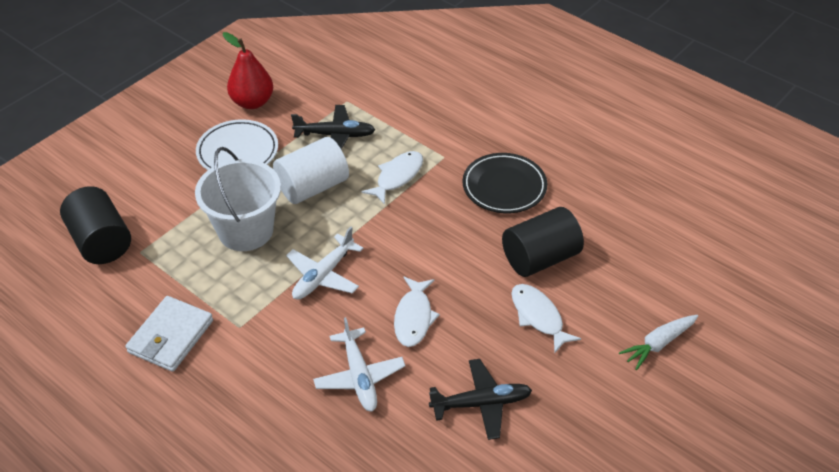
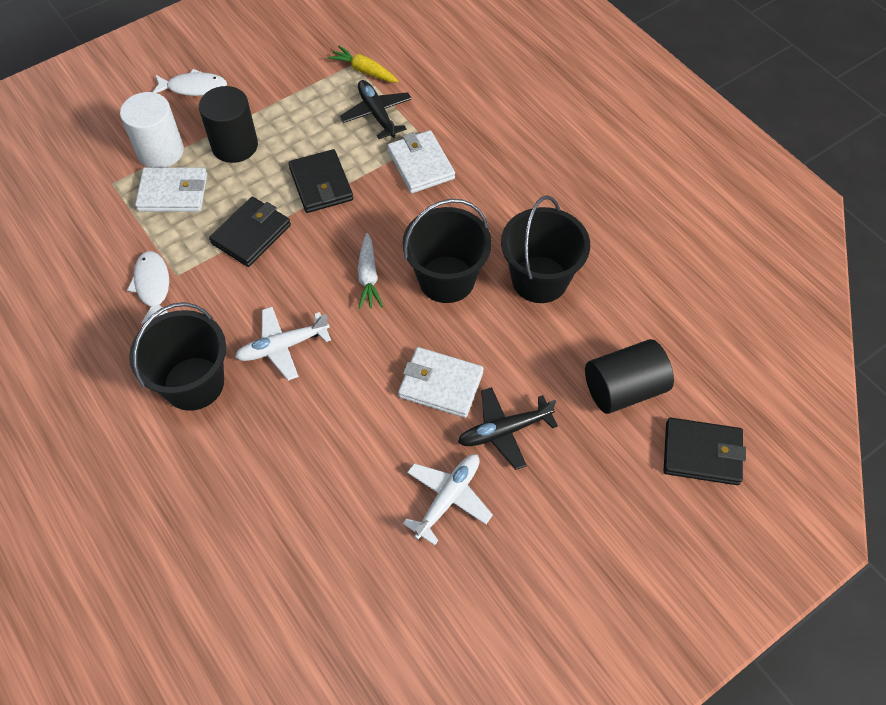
black bucket: none = 0 -> [129,302,226,411] [402,199,492,303] [501,196,590,303] = 3
black plate: [462,153,547,213] = 1 -> none = 0
black wallet: none = 0 -> [209,197,291,267] [288,149,353,213] [664,418,746,485] = 3
red pear: [223,32,273,109] = 1 -> none = 0
white bucket: [195,147,281,251] = 1 -> none = 0
white fish: [361,151,423,205] [394,277,440,347] [511,284,581,353] = 3 -> [127,251,169,324] [153,69,227,96] = 2
white plate: [196,119,278,170] = 1 -> none = 0
white wallet: [125,296,213,372] = 1 -> [135,167,207,212] [387,130,455,193] [398,347,484,418] = 3
yellow carrot: none = 0 -> [327,45,399,83] = 1

